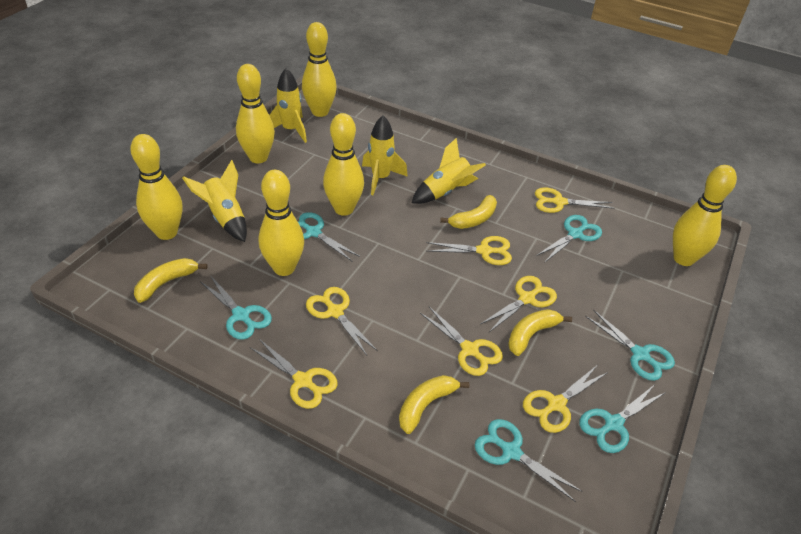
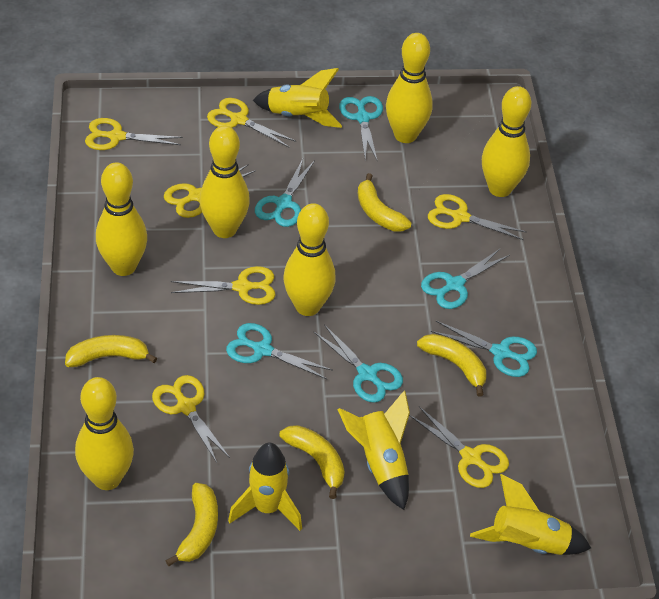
yellow banana: [134,258,207,303] [399,375,469,434] [440,195,497,229] [508,309,572,356] = 4 -> [65,335,157,367] [165,483,218,566] [279,425,345,499] [358,173,411,231] [417,334,486,397] = 5

